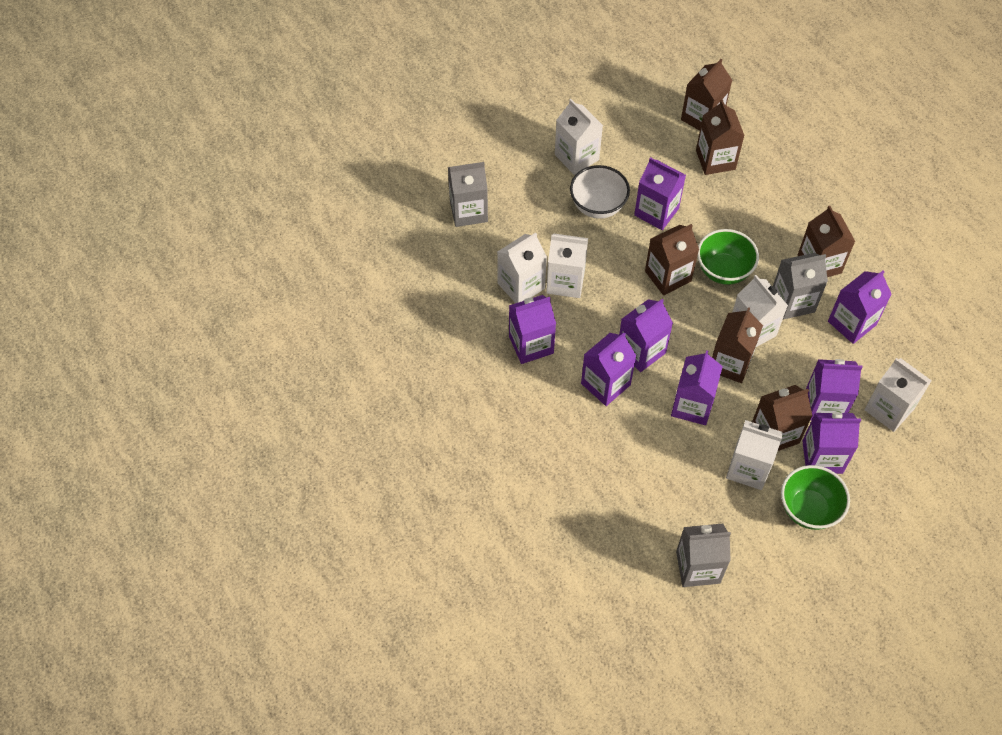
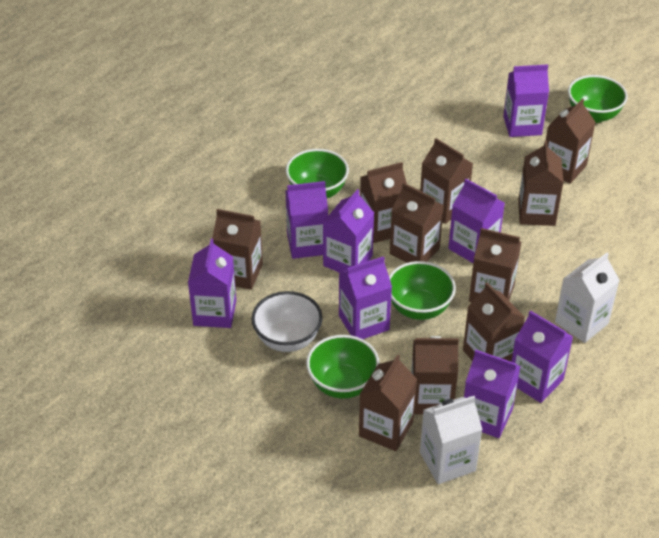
brown carton: [645,224,699,295] [681,59,732,131] [696,99,745,175] [712,307,763,383] [752,385,812,451] [798,206,855,277] = 6 -> [212,209,263,290] [359,355,417,451] [360,162,407,243] [390,183,444,263] [411,336,459,414] [420,138,473,224] [463,282,525,362] [469,228,521,302] [518,141,564,226] [546,99,596,184] = 10
green bowl: [697,229,759,285] [781,465,850,530] = 2 -> [286,149,349,198] [306,335,380,399] [389,261,456,320] [568,75,628,123] = 4
grey carton: [448,162,488,227] [676,524,731,587] [773,253,828,319] = 3 -> none = 0
white carton: [497,233,547,303] [546,233,588,298] [555,99,603,175] [726,420,783,490] [733,275,788,347] [864,358,932,432] = 6 -> [420,396,483,484] [555,253,620,343] = 2

